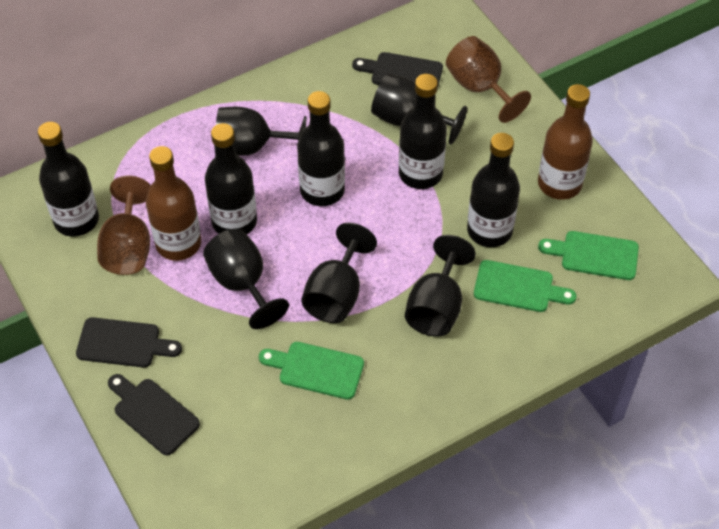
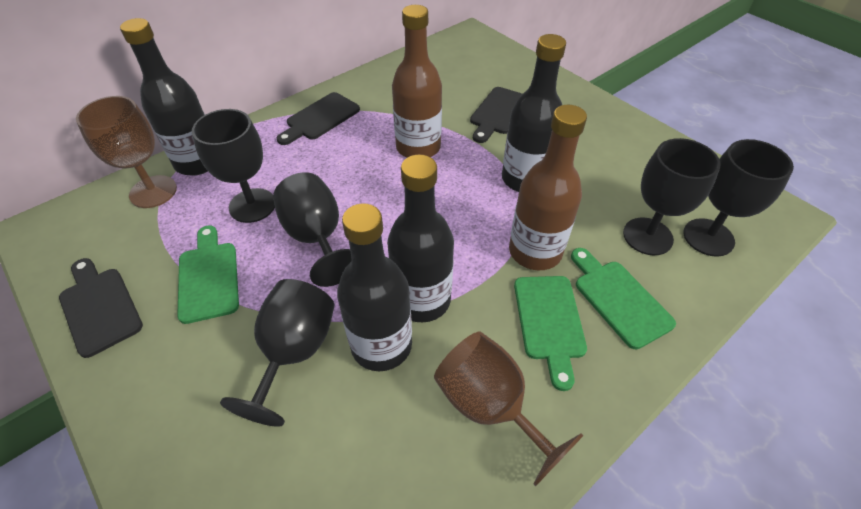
black bottle: [38,122,99,237] [205,123,257,235] [297,91,345,206] [399,74,447,189] [467,133,520,247] = 5 -> [120,18,208,176] [337,203,412,371] [387,154,454,322] [502,34,566,192] = 4

